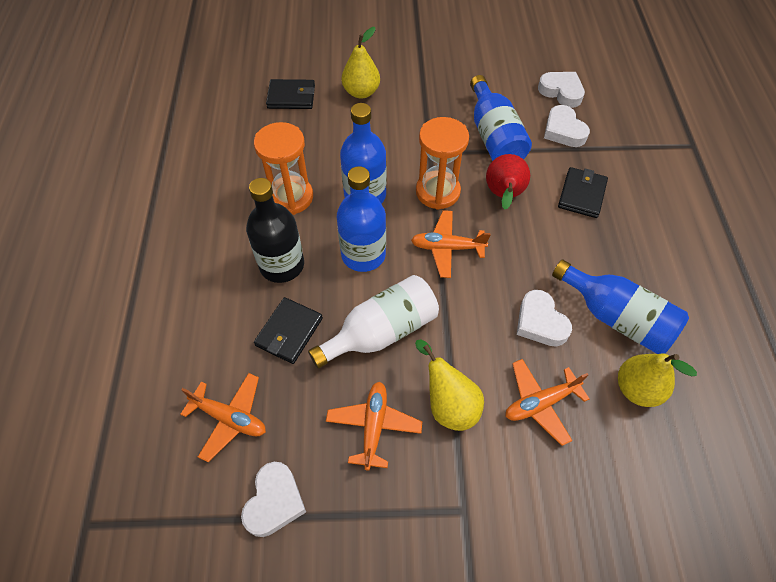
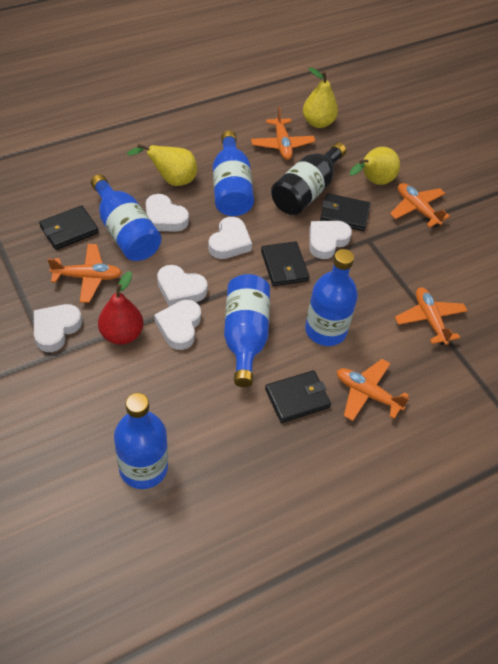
black wallet: [254,297,323,364] [266,79,315,109] [558,167,608,218] = 3 -> [39,205,99,250] [261,241,310,286] [265,370,331,423] [320,193,371,231] = 4
blue bottle: [337,166,386,272] [340,103,386,204] [470,75,532,161] [552,260,689,354] = 4 -> [91,174,162,261] [114,393,168,489] [213,130,254,216] [224,274,270,387] [305,249,358,346] = 5
orange hourglass: [254,122,313,215] [416,117,469,210] = 2 -> none = 0
orange plane: [180,373,266,462] [326,382,422,471] [411,210,491,278] [505,359,589,446] = 4 -> [47,244,122,303] [251,107,315,160] [337,359,409,421] [390,183,450,227] [395,287,468,345] = 5
white bottle: [308,275,439,369] = 1 -> none = 0
white heart: [241,462,306,537] [517,290,572,347] [538,72,585,108] [544,105,590,147] = 4 -> [34,304,82,352] [146,194,189,232] [154,300,201,350] [157,265,208,307] [208,217,252,259] [309,221,352,259] = 6

